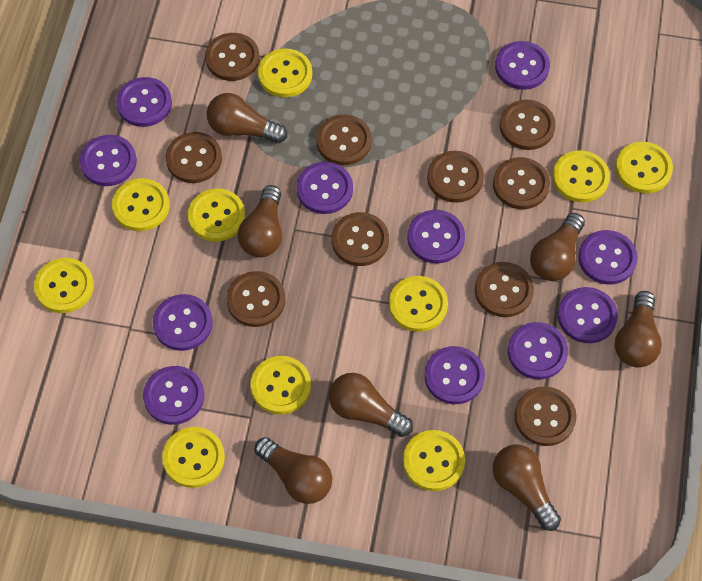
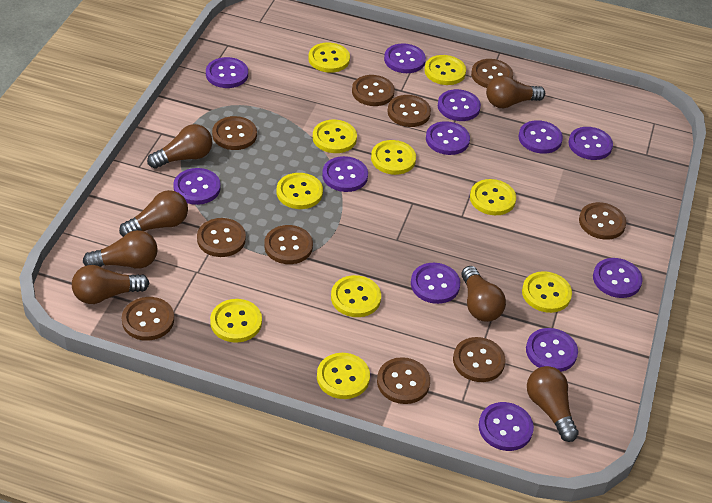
purple button: [80,135,137,186] [116,77,172,127] [143,366,204,425] [153,294,213,351] [297,162,353,214] [407,210,465,264] [424,346,485,404] [495,41,550,90] [508,322,568,380] [558,287,618,343] [578,230,638,285] = 11 -> [173,168,221,205] [206,57,248,88] [322,156,368,192] [384,43,426,73] [411,263,460,304] [426,121,470,155] [438,89,481,121] [479,402,534,451] [518,120,563,154] [526,328,578,372] [569,127,613,160] [593,258,643,298] = 12

